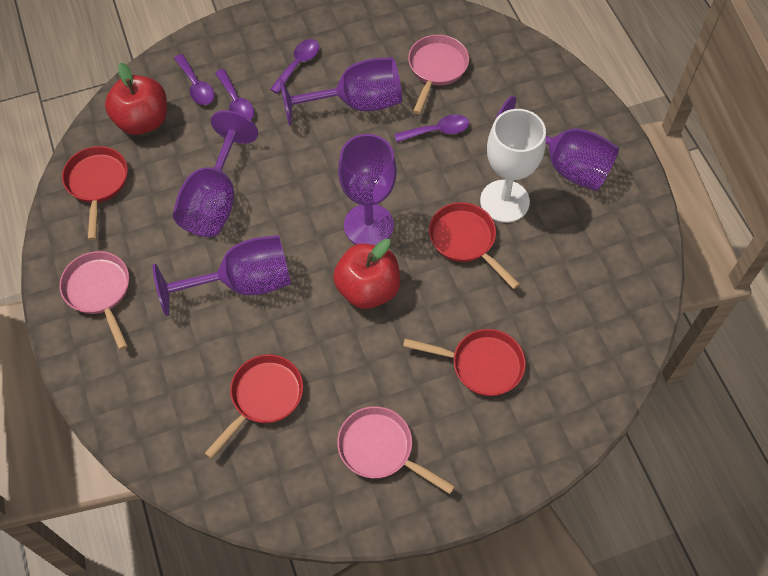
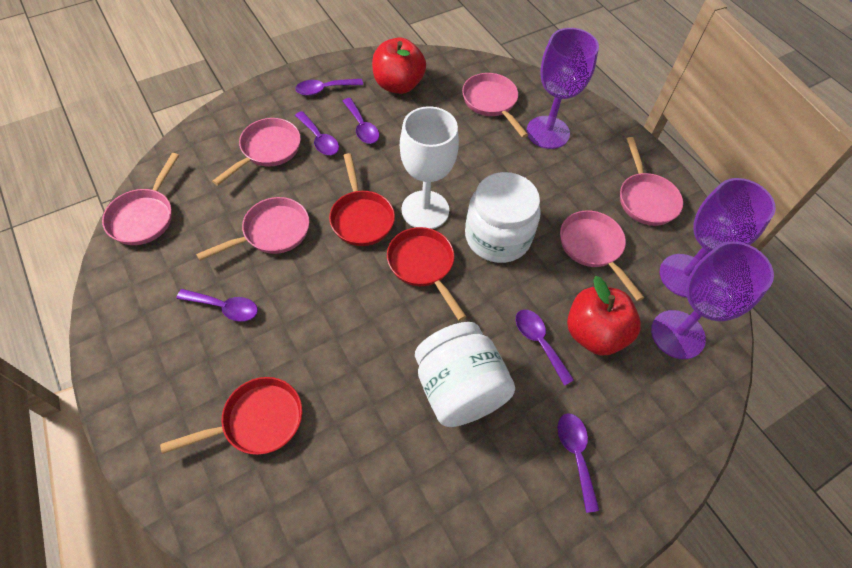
pink pan: [59,251,129,350] [337,406,455,494] [408,35,469,114] = 3 -> [102,153,179,245] [196,197,309,261] [212,118,301,186] [462,73,528,138] [560,210,644,301] [620,137,683,226] = 6
purple goblet: [152,235,291,316] [173,110,258,237] [279,57,402,126] [338,134,397,245] [493,96,619,191] = 5 -> [526,28,599,149] [651,241,774,359] [660,178,776,298] = 3
purple spoon: [174,54,215,105] [215,69,254,120] [270,39,319,94] [394,114,469,142] = 4 -> [176,289,258,322] [295,79,363,96] [295,111,339,155] [343,98,379,144] [516,309,574,386] [557,413,600,513] = 6
red pan: [62,146,128,240] [204,355,303,459] [403,329,526,396] [429,202,520,289] = 4 -> [160,377,302,455] [329,153,395,246] [387,227,467,321] = 3
white jar: none = 0 -> [415,322,515,427] [465,172,541,263] = 2

